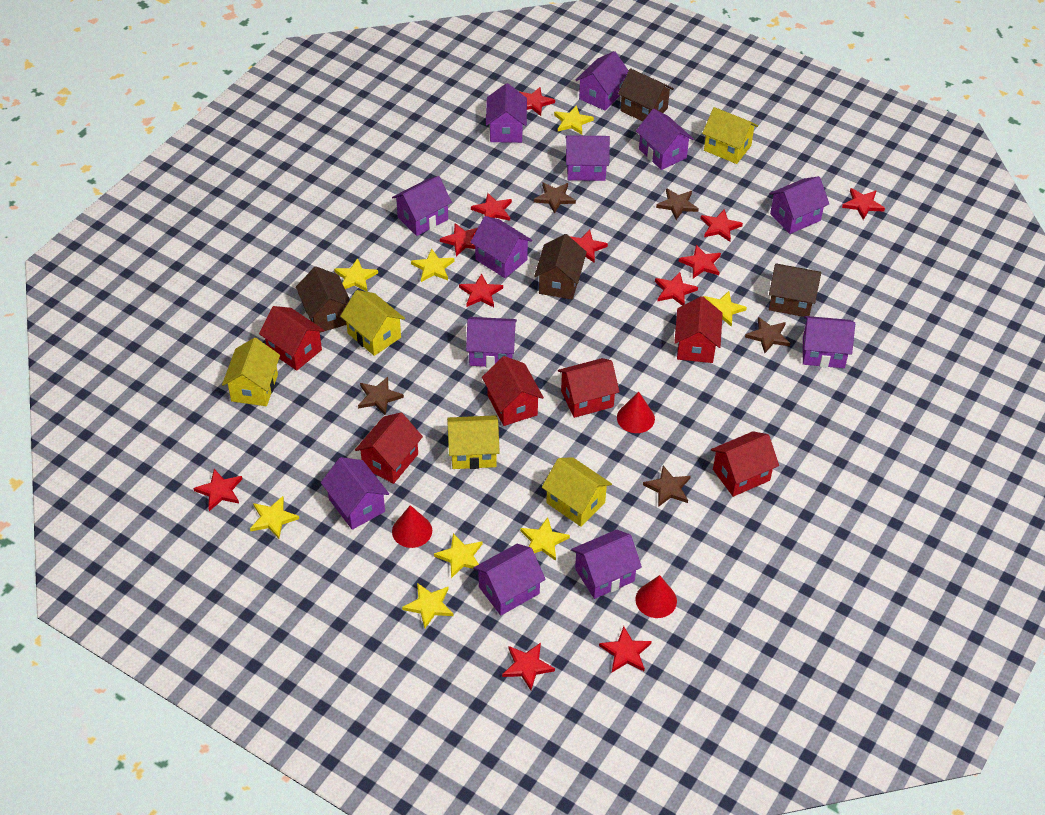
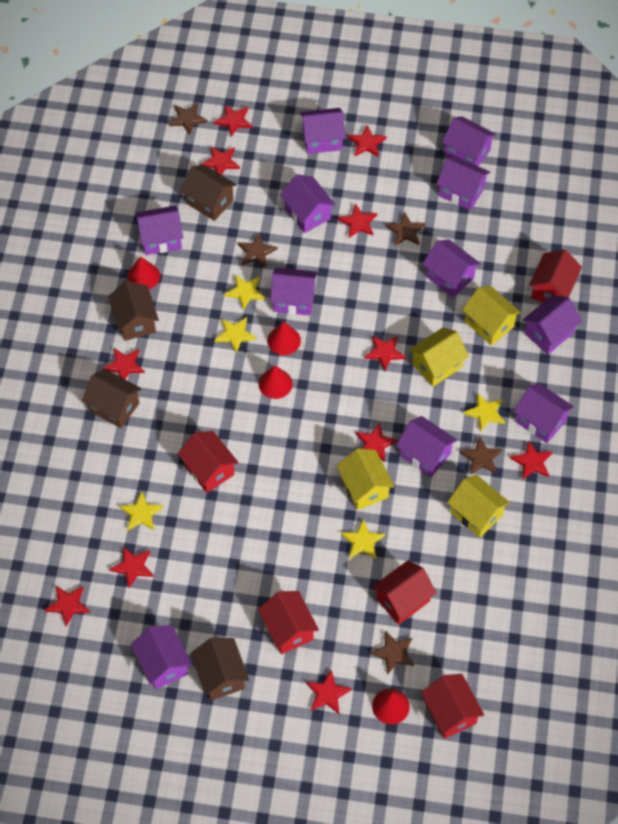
purple house: [321,457,389,530] [392,176,452,236] [466,317,517,368] [470,216,533,278] [473,544,546,615] [486,83,527,143] [565,135,610,181] [571,530,642,599] [576,51,629,111] [636,109,694,170] [769,176,829,234] [803,316,855,368] = 12 -> [131,625,192,690] [135,206,183,255] [270,267,318,316] [280,174,336,233] [300,108,346,154] [396,416,457,477] [422,239,481,298] [436,156,490,210] [442,116,496,166] [514,383,574,443] [523,295,582,354] = 11
red cone: [392,505,432,548] [617,392,655,433] [635,575,677,618] = 3 -> [127,256,160,289] [259,365,293,399] [267,321,301,355] [372,688,410,724] = 4
red house: [259,306,325,371] [355,412,423,484] [482,356,544,426] [558,358,619,418] [674,296,723,363] [711,431,779,497] = 6 -> [178,431,239,493] [258,591,319,654] [372,560,437,625] [421,674,484,739] [529,249,582,303] = 5
red star: [193,469,242,511] [440,223,478,256] [459,273,503,307] [471,193,512,221] [502,643,555,690] [519,87,555,116] [570,230,608,263] [599,626,652,672] [655,272,698,306] [679,245,721,278] [700,209,743,242] [842,188,885,220] = 12 -> [45,586,90,627] [103,348,145,380] [110,547,154,588] [201,146,240,175] [214,105,252,137] [306,670,352,714] [338,204,377,238] [348,125,387,157] [356,422,398,462] [364,335,406,371] [510,441,552,480] = 11
yellow house: [222,338,280,406] [340,290,405,356] [447,415,500,469] [542,457,612,527] [702,107,758,164] = 5 -> [337,448,395,510] [409,328,469,387] [447,474,510,538] [462,286,521,346] = 4
yellow star: [250,496,299,539] [334,258,378,292] [402,583,454,628] [411,249,455,282] [434,533,482,578] [520,517,570,561] [554,105,594,135] [704,291,747,327] = 8 -> [120,492,163,531] [215,317,256,353] [224,275,265,310] [341,519,385,559] [463,393,505,432] = 5

